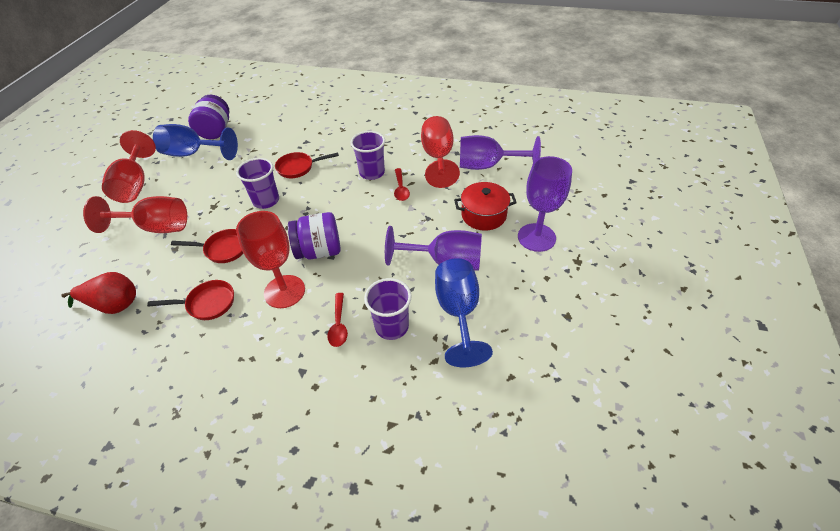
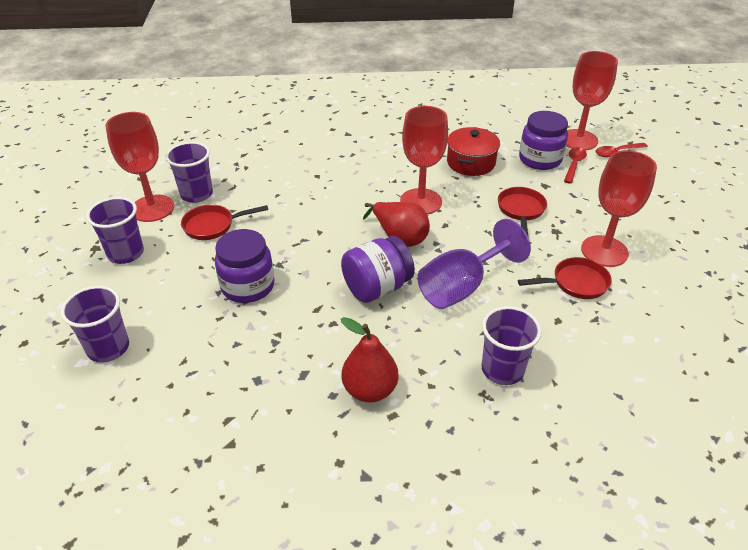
blue goblet: [153,124,238,160] [435,258,493,367] = 2 -> none = 0
purple cup: [236,158,279,209] [350,131,385,180] [364,278,412,340] = 3 -> [61,286,129,363] [86,197,144,264] [165,142,213,203] [482,306,542,385] = 4
purple goblet: [385,226,482,271] [460,135,541,170] [518,156,572,252] = 3 -> [417,219,531,309] = 1
purple jar: [188,95,230,139] [288,212,341,259] = 2 -> [215,229,275,303] [341,236,415,303] [519,111,568,170] = 3
red pear: [61,272,136,314] = 1 -> [341,317,398,402] [363,202,430,247] = 2

